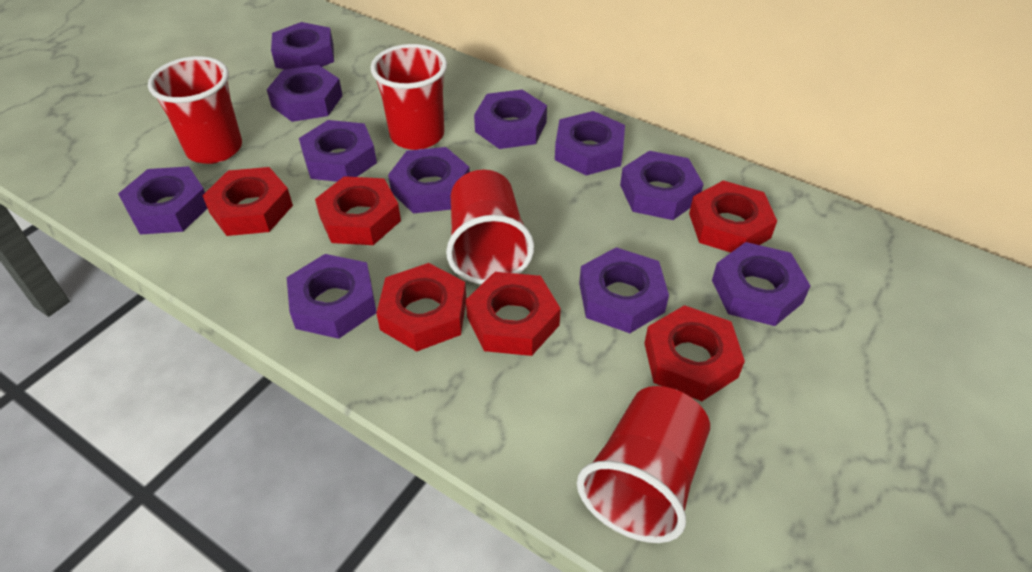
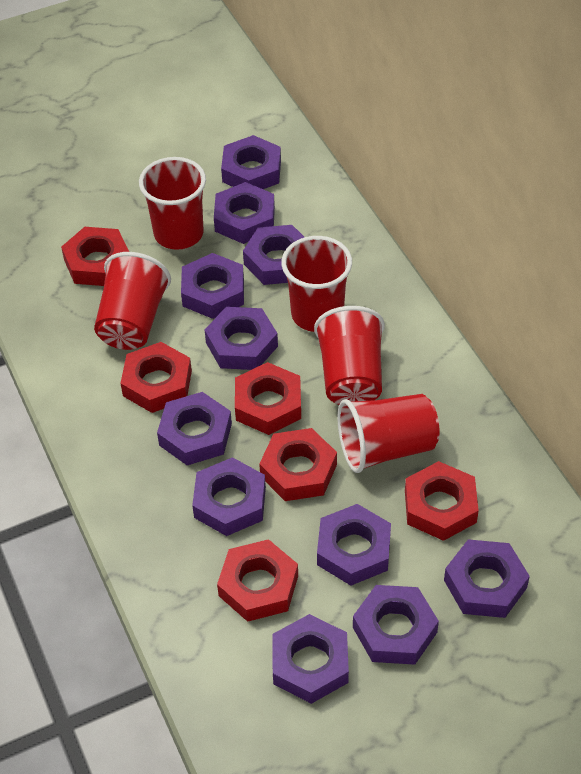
red cup: [148,56,242,164] [370,44,447,150] [446,170,534,284] [577,386,710,543] = 4 -> [94,252,171,350] [139,157,206,250] [281,236,352,332] [314,306,385,405] [337,394,440,473] = 5

